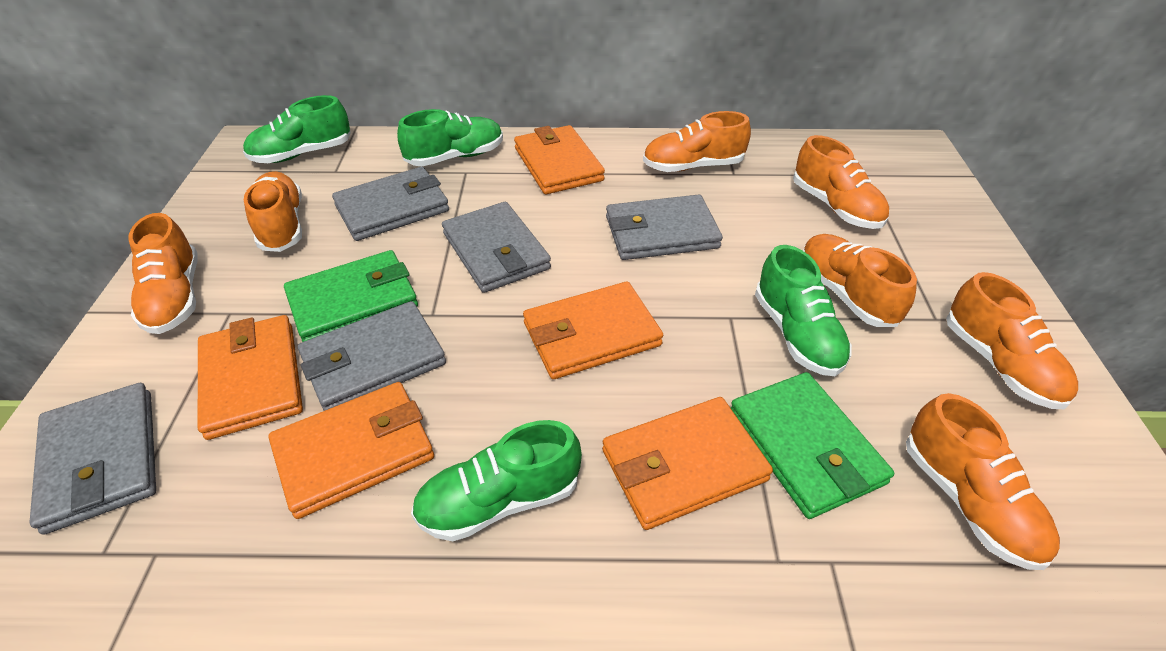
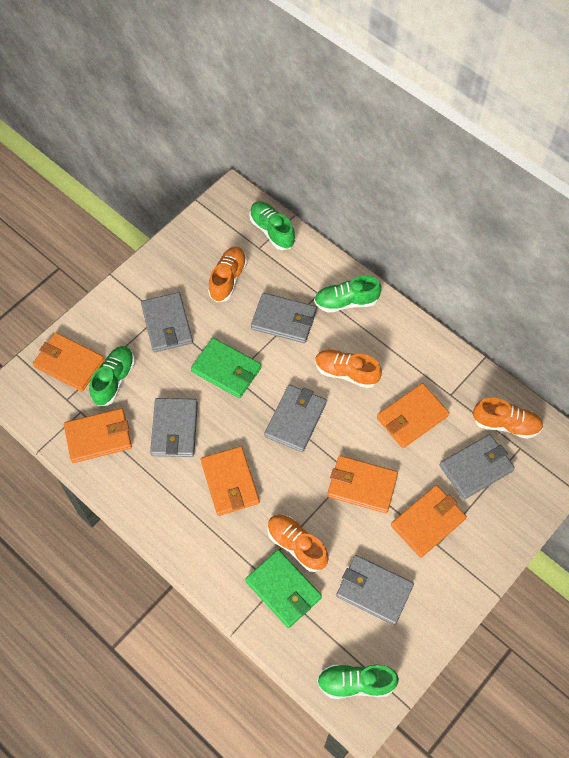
grey wallet: [29,383,156,535] [298,301,446,411] [332,167,449,241] [442,202,551,293] [606,195,723,260] = 5 -> [141,292,193,352] [150,398,198,457] [251,293,316,343] [264,385,327,452] [336,555,414,625] [440,434,515,500] = 6
orange shoe: [129,213,198,334] [244,171,302,252] [643,111,751,172] [793,135,889,229] [803,234,917,327] [906,393,1060,570] [946,272,1078,409] = 7 -> [208,246,247,302] [268,514,329,572] [315,350,382,388] [473,397,543,439] = 4
orange wallet: [198,315,303,440] [269,382,434,519] [514,125,605,194] [523,282,663,379] [602,397,773,530] = 5 -> [33,333,104,392] [64,408,132,463] [201,446,259,516] [327,455,398,513] [377,383,449,448] [391,485,467,558] = 6

